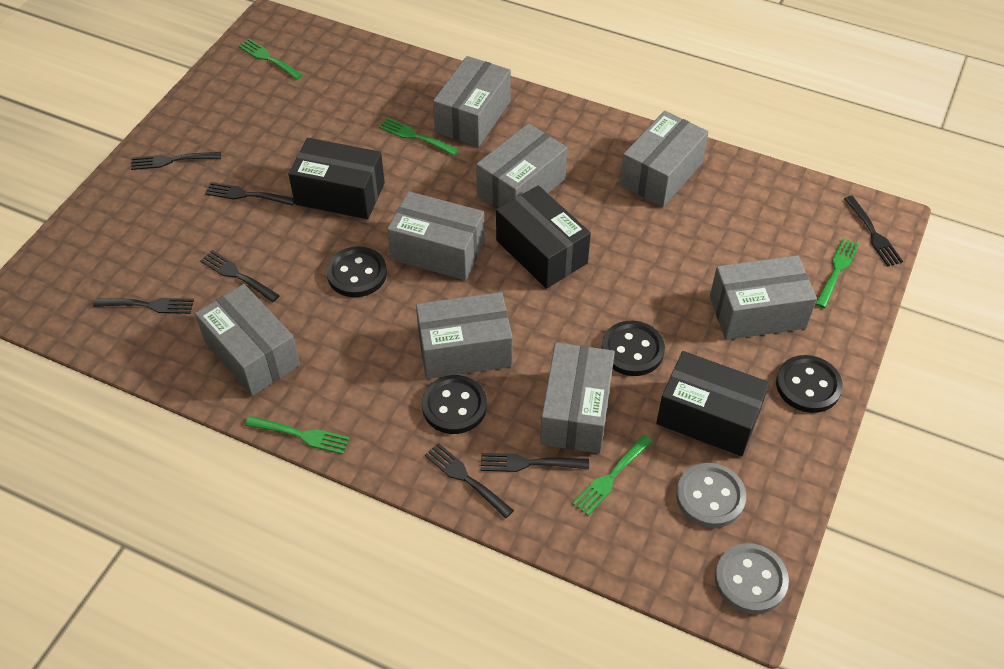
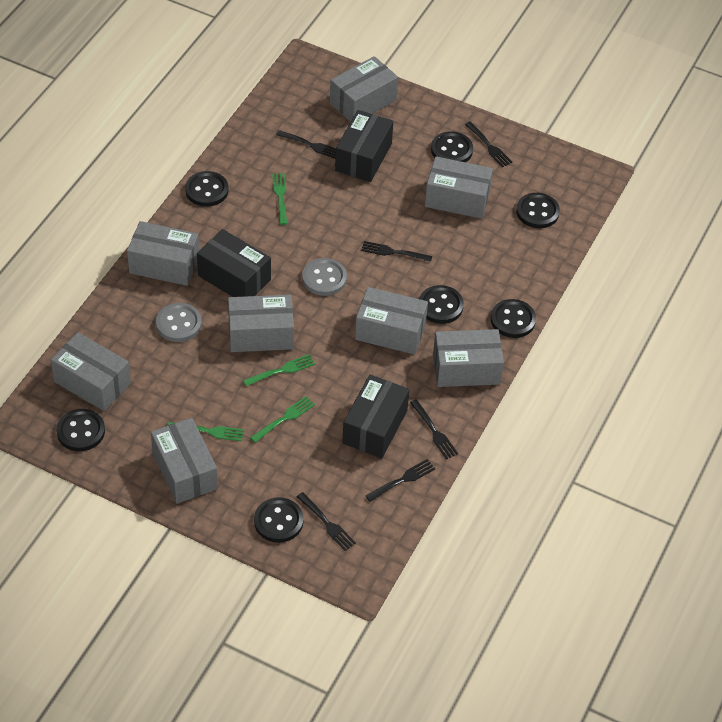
black button: [326,246,387,297] [422,375,487,434] [601,321,665,376] [776,355,843,413] = 4 -> [56,409,105,451] [185,171,229,207] [254,497,304,543] [419,285,464,324] [431,131,473,162] [490,299,536,338] [516,193,560,228] = 7
black fork: [93,298,194,314] [131,152,221,170] [200,250,280,302] [205,182,294,206] [425,443,514,518] [480,453,589,472] [844,196,903,266] = 7 -> [276,130,336,159] [297,492,356,551] [361,241,432,262] [366,459,435,502] [410,399,458,459] [465,122,512,167] = 6
green fork: [239,39,303,80] [245,416,350,454] [379,118,459,156] [572,435,653,516] [815,238,859,308] = 5 -> [167,422,244,441] [243,354,315,386] [250,396,315,443] [272,173,287,225] = 4

